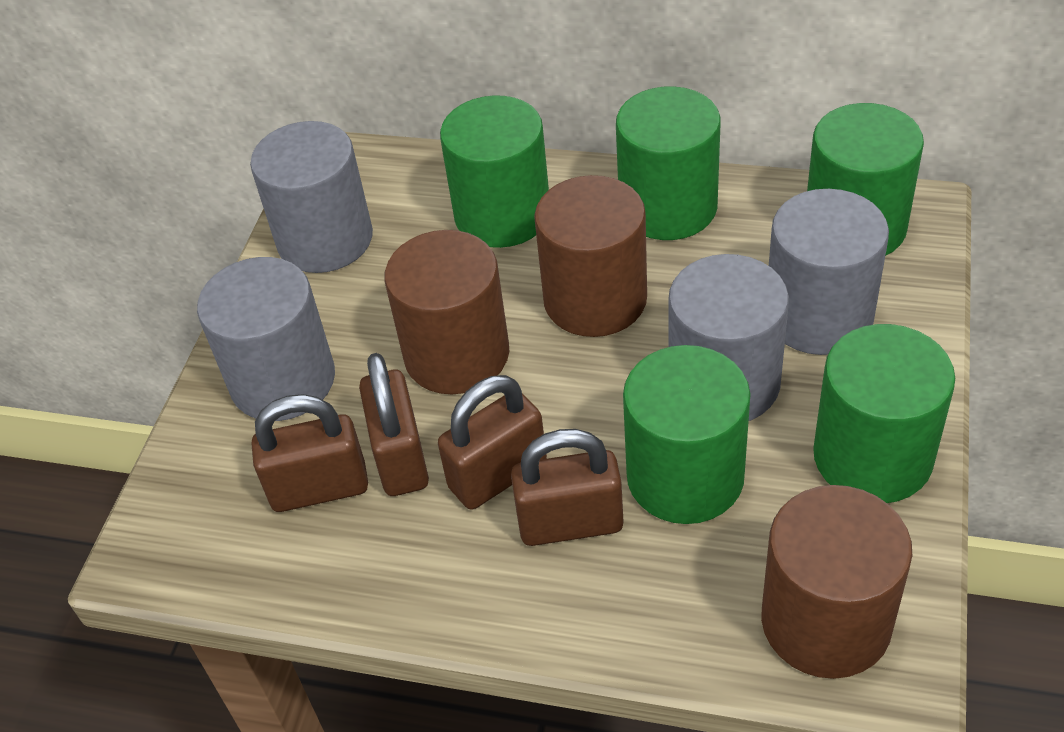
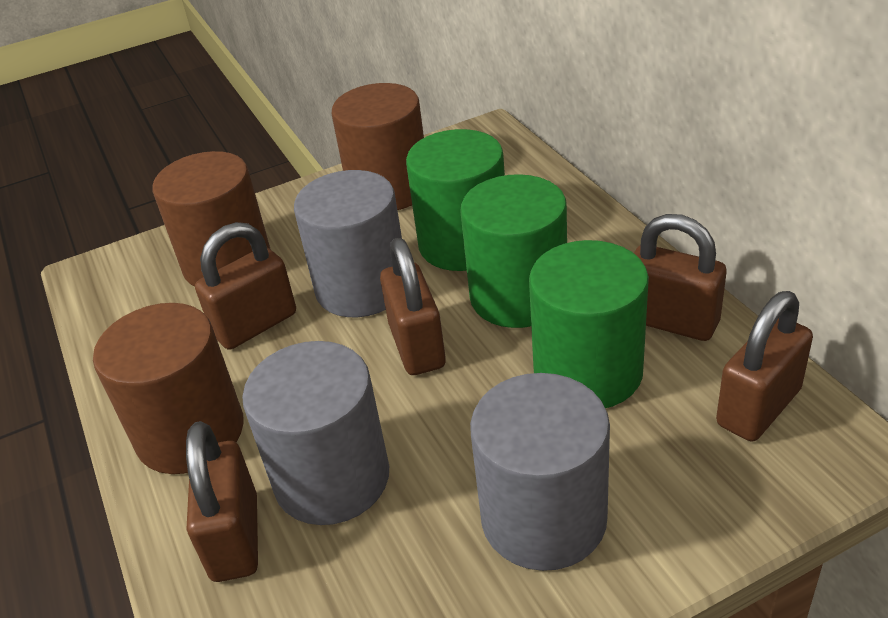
brown padlock: [252,394,368,512] [359,353,429,496] [438,375,547,510] [511,429,623,546] = 4 -> [186,421,258,582] [195,222,296,350] [380,238,446,375] [634,214,726,341] [716,291,813,442] = 5
green cylinder: [440,95,549,248] [616,86,721,240] [623,345,750,524] [807,103,924,256] [813,324,955,503] = 5 -> [406,129,505,271] [460,174,567,328] [529,240,649,408] = 3
grey cylinder: [197,257,335,421] [250,121,373,273] [668,254,789,421] [769,189,889,355] = 4 -> [242,341,389,525] [294,170,402,317] [470,373,610,571] = 3

